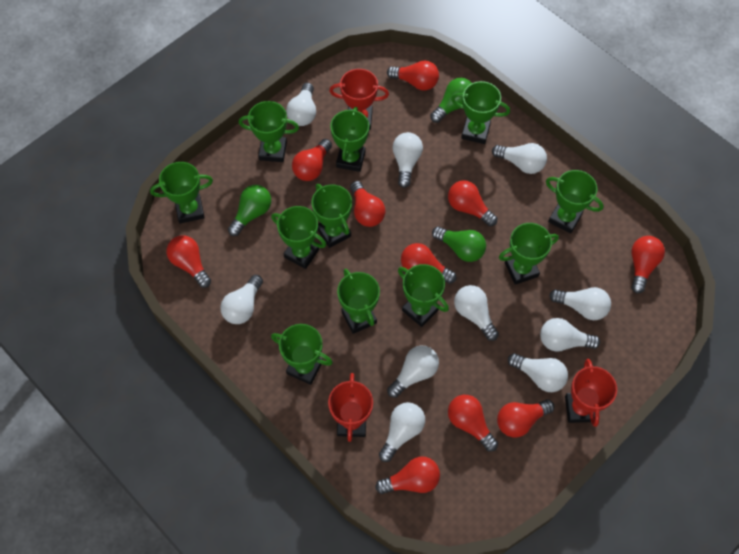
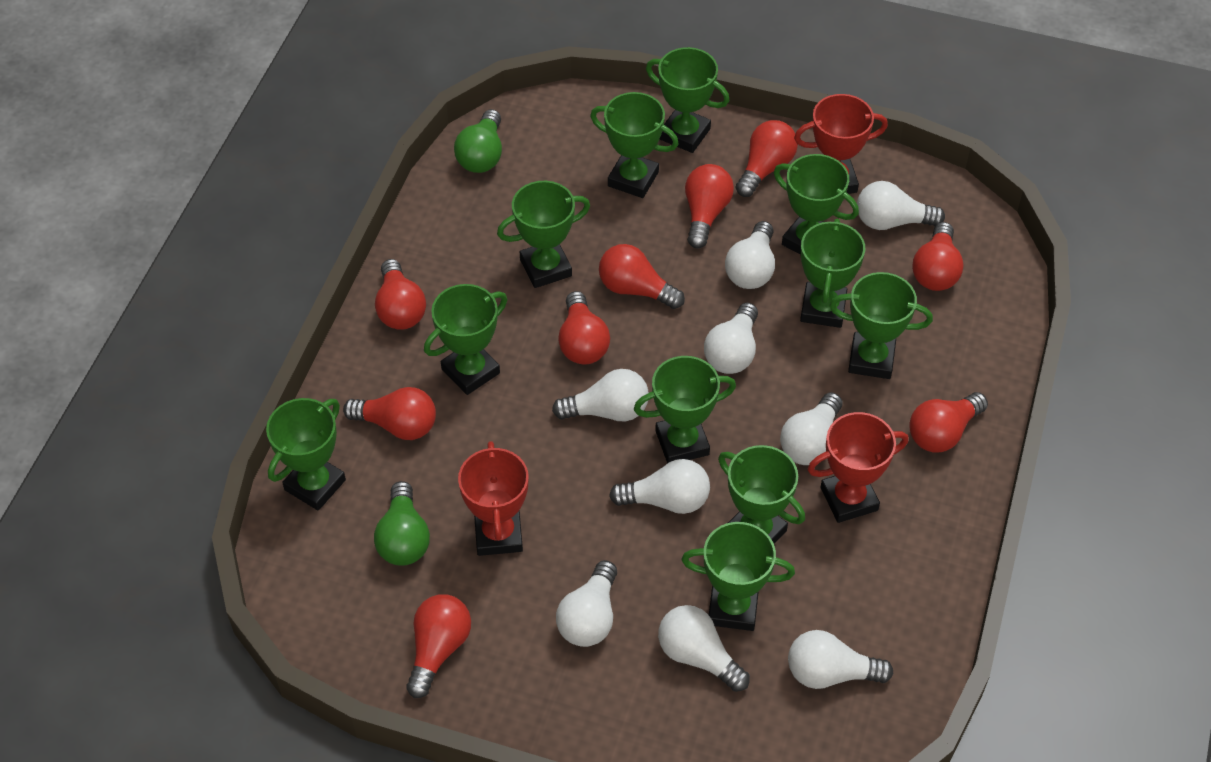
green light bulb: [228,185,271,236] [430,78,472,123] [432,226,486,262] = 3 -> [374,481,430,566] [454,109,502,173] = 2
red light bulb: [167,235,211,288] [292,139,332,181] [350,181,385,227] [375,456,440,494] [387,61,439,90] [401,243,456,284] [448,180,497,226] [448,395,498,452] [497,399,554,438] [631,236,665,293] = 10 -> [343,387,436,440] [375,259,426,330] [406,594,471,698] [558,291,610,364] [599,244,685,309] [685,164,734,249] [735,120,798,197] [909,392,988,453] [912,222,964,291] = 9
white light bulb: [220,275,263,324] [286,83,316,126] [379,402,425,462] [387,345,439,398] [392,132,423,188] [454,285,499,341] [492,143,547,174] [508,353,568,392] [540,318,600,351] [549,287,611,320] = 10 -> [552,369,649,421] [556,560,617,647] [609,459,710,514] [658,605,750,692] [704,303,758,374] [725,221,775,289] [780,392,842,465] [788,630,893,689] [857,181,945,230] = 9

